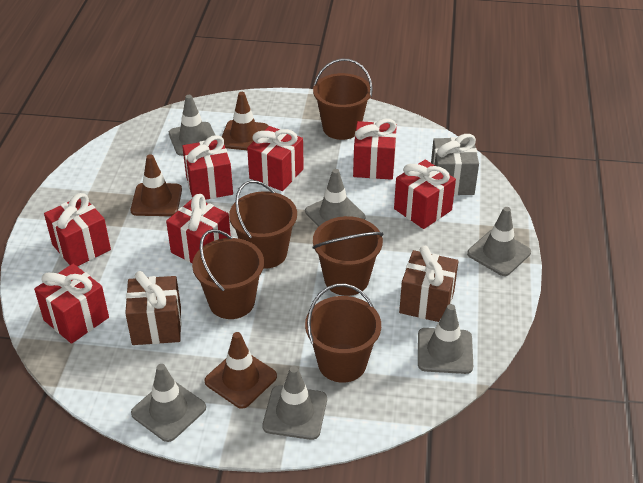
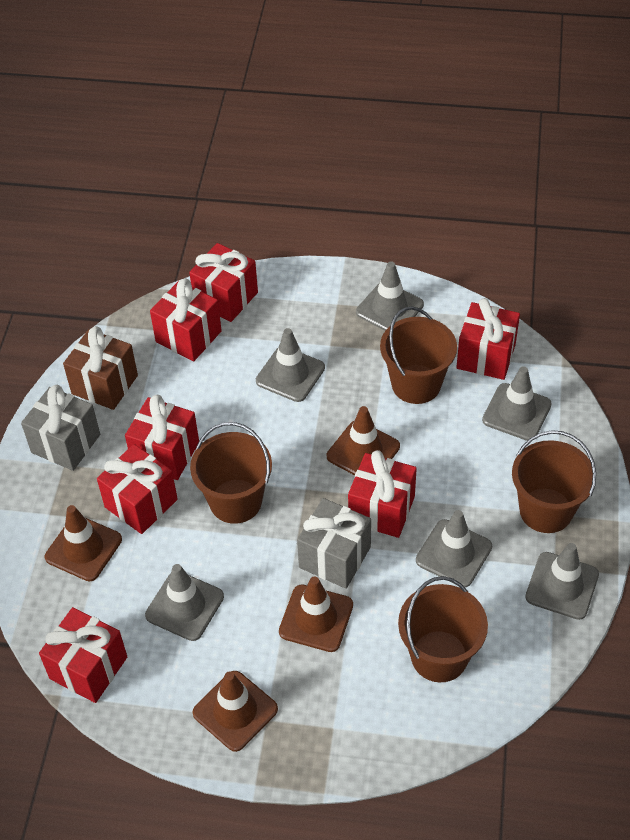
brown bucket: [192,229,264,319] [229,180,297,269] [305,284,381,383] [313,59,373,140] [313,216,384,296] = 5 -> [190,422,272,524] [380,306,457,404] [398,576,488,682] [512,430,596,533] = 4
brown gift: [125,271,181,345] [399,246,459,322] = 2 -> [63,326,138,410] = 1
brown traffic cone: [131,154,182,216] [204,332,277,409] [222,92,268,150] = 3 -> [45,505,122,581] [192,671,278,752] [279,576,353,652] [327,406,400,475] = 4
grey gift: [431,134,479,196] = 1 -> [21,385,100,471] [297,498,371,589] = 2

